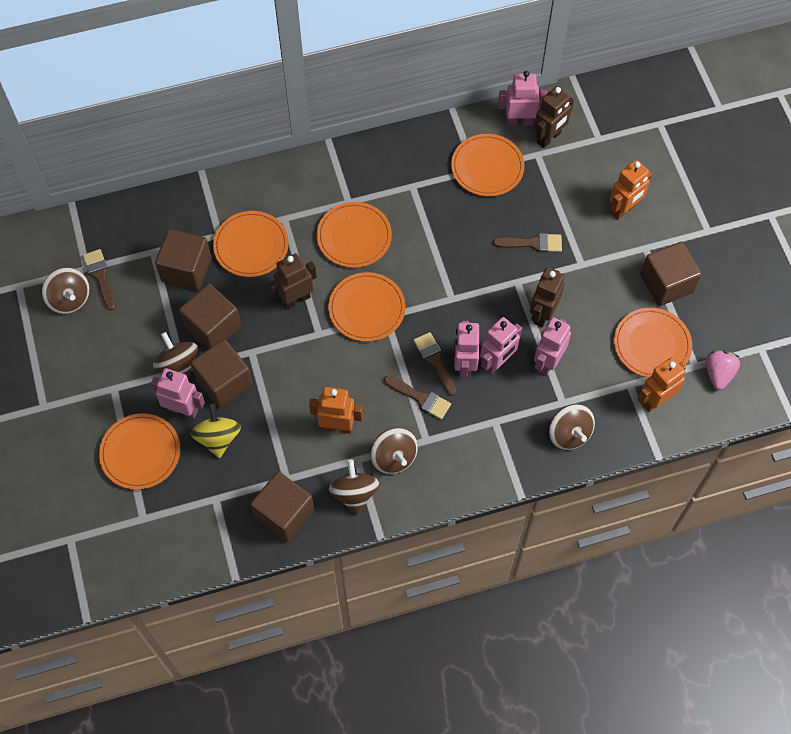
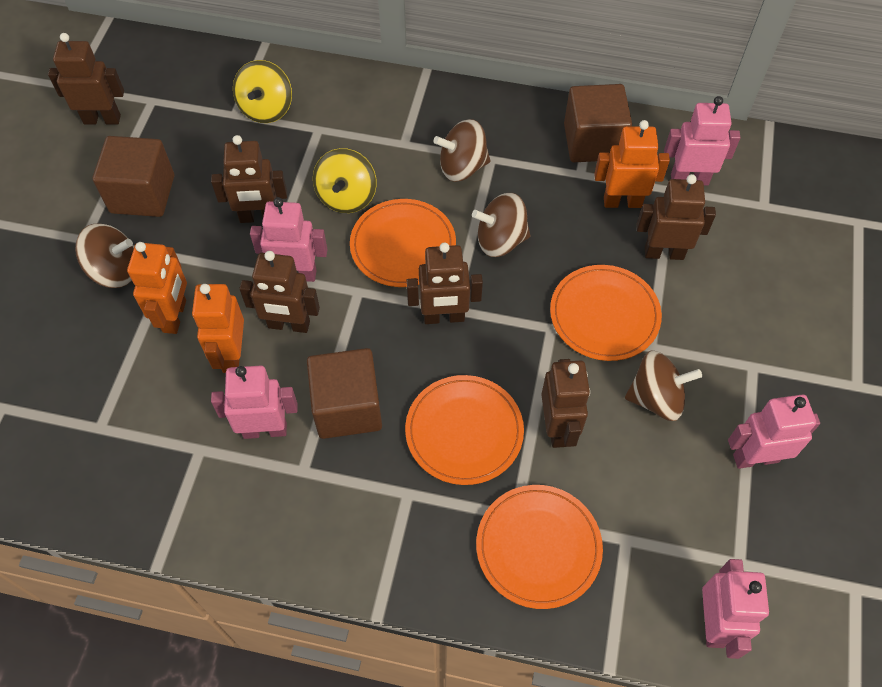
brown brush: [83,249,115,310] [384,375,451,420] [413,332,456,396] [493,233,562,252] = 4 -> none = 0
brown cube: [155,229,211,290] [179,284,241,349] [190,339,253,408] [250,472,314,542] [640,242,702,306] = 5 -> [93,136,174,217] [307,348,382,439] [564,84,632,162] = 3
brown robot: [268,253,317,310] [530,268,565,327] [534,86,574,148] = 3 -> [48,33,124,125] [211,135,287,223] [239,251,320,333] [406,242,483,324] [541,359,590,448] [637,174,716,260] = 6
brown spinning top: [42,267,90,314] [153,332,198,381] [328,459,379,515] [370,428,418,474] [549,404,595,450] = 5 -> [75,223,134,288] [433,119,490,182] [472,193,530,257] [625,351,702,421] = 4
orange plate: [99,413,180,490] [213,211,289,277] [317,202,392,268] [329,272,405,342] [451,134,525,196] [614,308,692,378] = 6 -> [350,199,456,287] [405,375,524,485] [476,485,603,609] [550,265,662,361] = 4
pink strawberry: [705,350,740,390] = 1 -> none = 0
yellow spinning top: [190,403,241,458] = 1 -> [233,60,292,123] [313,148,377,213] = 2

